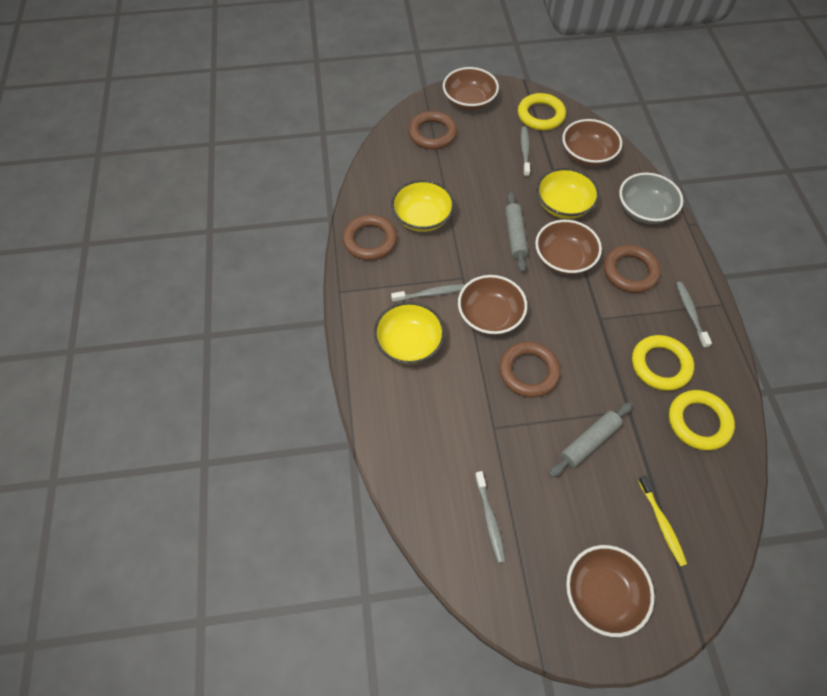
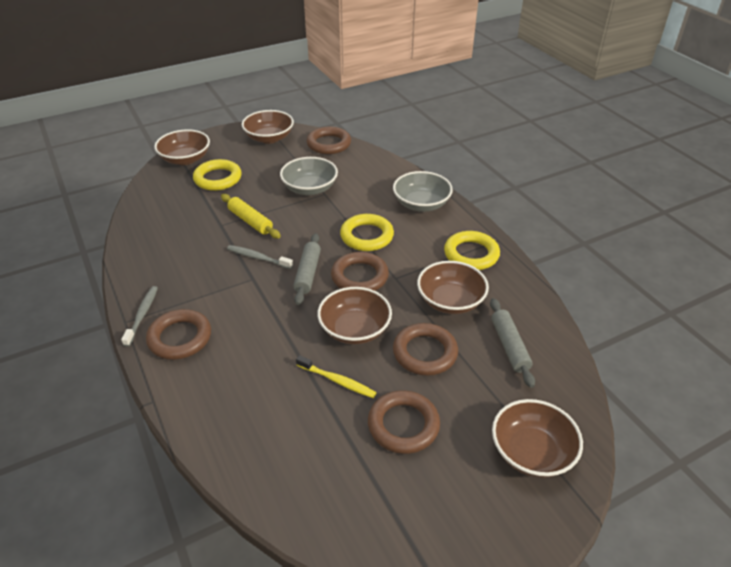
brown ring: [343,215,397,261] [408,111,457,150] [499,341,561,398] [604,245,661,293] = 4 -> [146,309,211,360] [306,127,351,154] [331,252,389,291] [368,390,440,454] [393,323,458,376] = 5
grey bowl: [619,173,683,224] = 1 -> [280,157,338,195] [393,171,453,212] = 2
grey toothbrush: [391,284,465,302] [475,471,506,563] [521,127,530,177] [676,282,712,348] = 4 -> [121,286,158,347] [227,245,293,269] = 2
yellow bowl: [374,302,445,364] [391,180,454,232] [536,168,599,219] = 3 -> none = 0
yellow rolling pin: none = 0 -> [221,194,281,239] = 1

